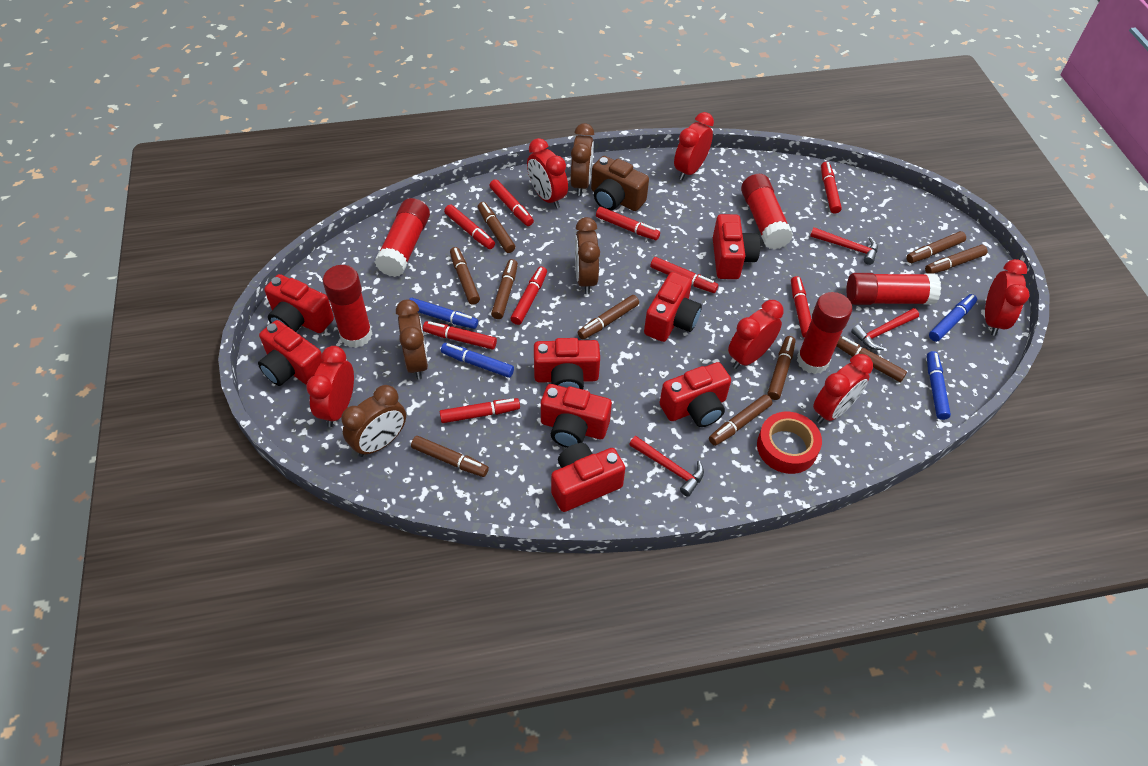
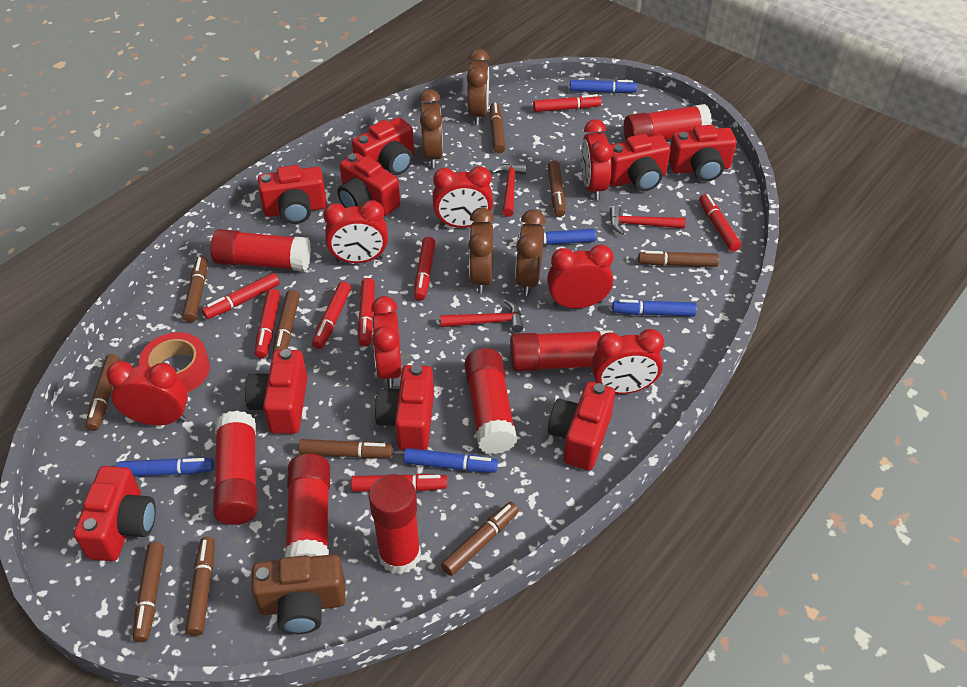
blue marker: [409,298,478,329] [441,343,514,378] [927,351,951,420] [929,294,977,342] = 4 -> [116,457,214,476] [404,448,498,472] [518,229,596,245] [570,80,637,93] [612,299,697,316] = 5
red camera: [258,320,323,386] [264,274,334,333] [534,338,600,389] [541,384,612,448] [551,443,625,512] [644,272,702,342] [660,362,731,427] [713,214,760,279] = 8 -> [74,466,156,561] [245,349,308,434] [258,165,327,224] [337,153,400,216] [352,117,414,175] [375,365,434,450] [548,382,615,470] [610,134,671,191] [669,125,736,181] = 9
red clock: [306,346,354,427] [527,138,568,209] [674,112,714,180] [728,300,784,369] [813,354,873,424] [985,259,1029,336] = 6 -> [106,361,188,425] [323,200,388,263] [371,296,401,388] [433,166,493,228] [547,245,613,309] [581,119,613,200] [591,329,664,394] = 7
red glue stick: [323,265,372,348] [375,198,430,277] [741,174,793,250] [797,292,852,374] [846,273,941,305] = 5 -> [210,229,311,271] [213,410,257,525] [285,454,330,557] [368,474,421,574] [464,348,517,454] [510,330,613,372] [624,104,712,140] = 7
red marker: [423,321,497,350] [440,398,520,423] [444,205,495,249] [489,179,534,226] [510,266,547,325] [596,207,660,240] [650,257,718,293] [791,276,812,338] [821,162,842,214] = 9 -> [202,273,280,319] [255,289,280,358] [312,282,351,349] [351,474,447,492] [358,278,375,346] [414,237,435,301] [533,94,602,112] [699,194,741,252] = 8

